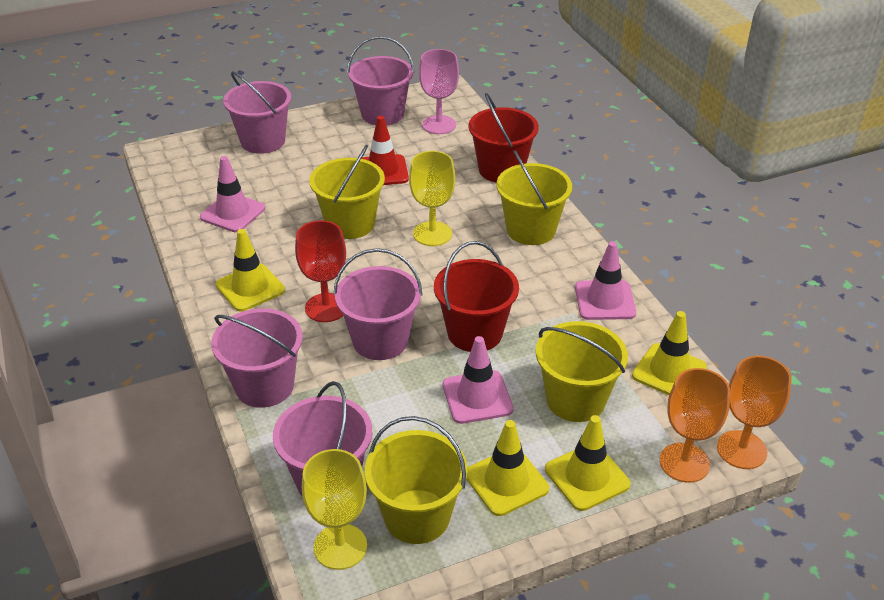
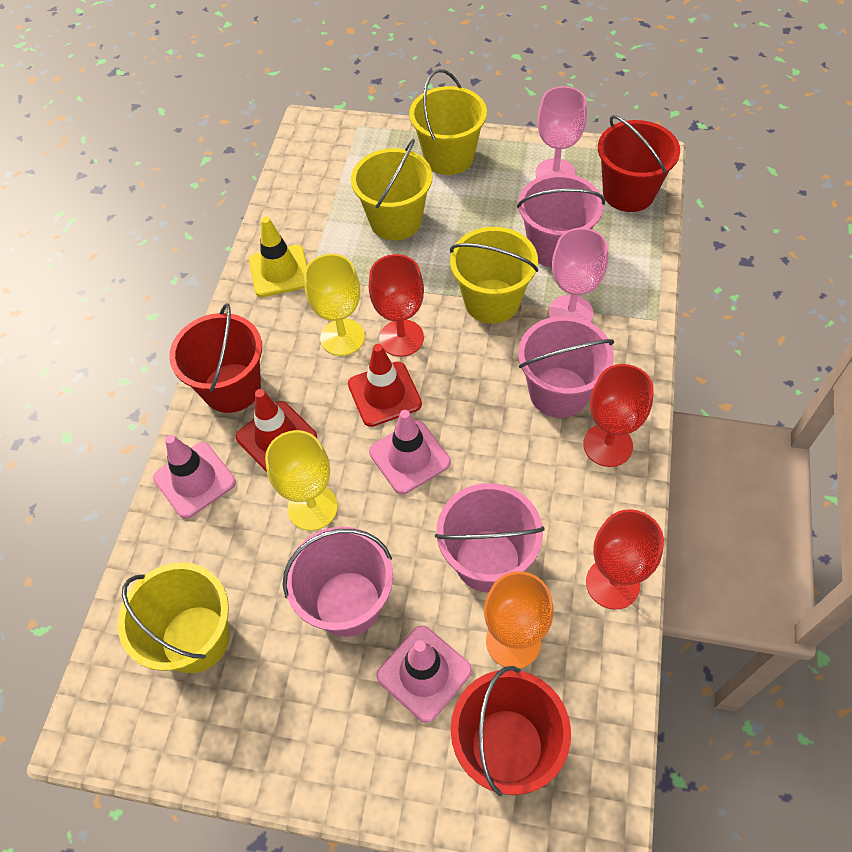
orange goblet: [659,368,730,483] [717,356,792,469] = 2 -> [484,571,553,669] = 1
pink bucket: [211,308,303,408] [223,71,291,154] [273,381,372,496] [333,248,422,360] [347,36,414,125] = 5 -> [283,527,393,637] [435,483,545,592] [517,173,605,268] [518,316,614,418] = 4
pink goblet: [419,49,459,134] = 1 -> [535,86,587,178] [549,228,608,323] = 2
red bucket: [434,241,519,352] [468,93,539,182] = 2 -> [169,303,262,413] [451,666,571,796] [598,115,680,212] = 3
red goblet: [295,220,346,322] = 1 -> [369,254,424,357] [583,364,654,467] [586,509,664,610] = 3
red traffic cone: [362,116,409,185] = 1 -> [236,389,317,472] [348,344,422,427] = 2
yellow traffic cone: [216,229,285,311] [466,420,549,516] [545,415,630,511] [632,311,707,395] = 4 -> [249,217,307,297] = 1

